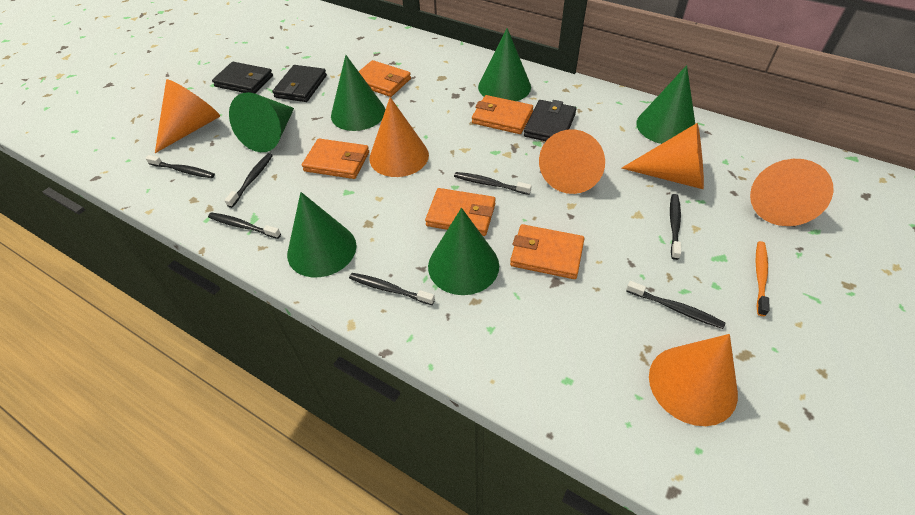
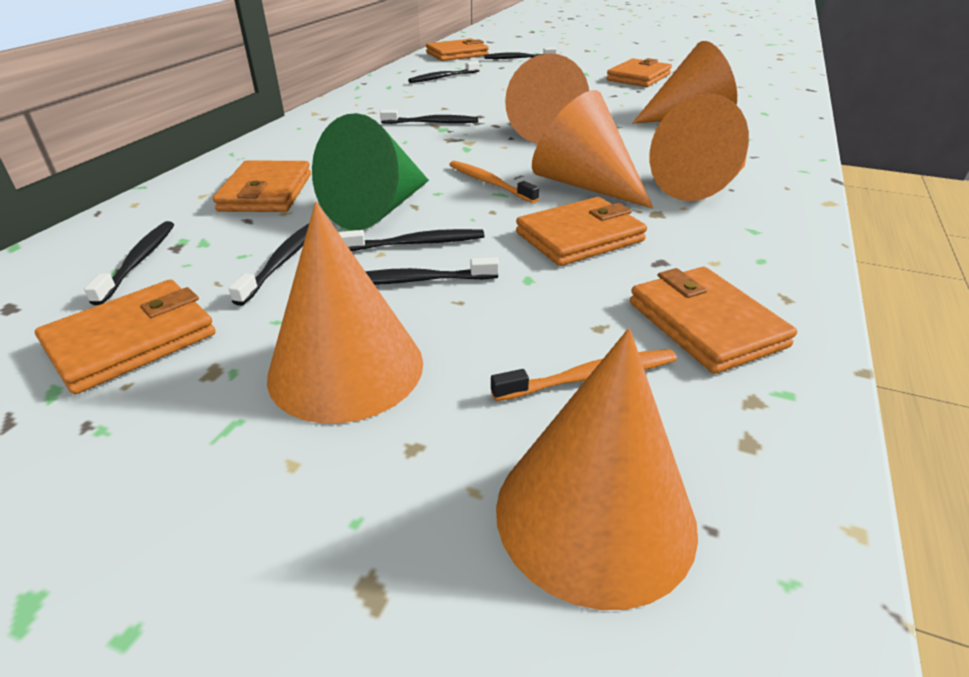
black wallet: [212,62,273,93] [272,65,327,102] [524,100,576,141] = 3 -> none = 0
green cone: [229,92,294,152] [287,192,356,277] [331,55,386,131] [428,208,499,295] [478,28,531,101] [636,65,695,144] = 6 -> [312,113,429,230] = 1
orange toothbrush: [756,241,769,316] = 1 -> [449,161,539,203] [491,349,677,401] = 2
orange wallet: [302,139,369,179] [359,60,411,97] [425,188,496,236] [472,95,533,134] [510,224,585,279] = 5 -> [35,279,216,394] [213,160,311,212] [426,39,489,61] [516,197,647,266] [606,58,672,87] [630,267,797,374] = 6

